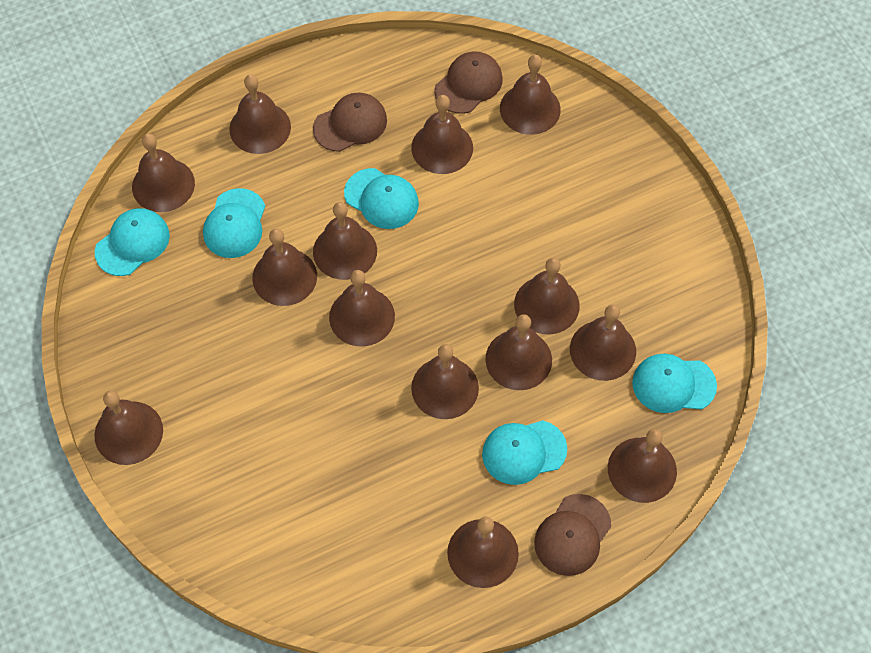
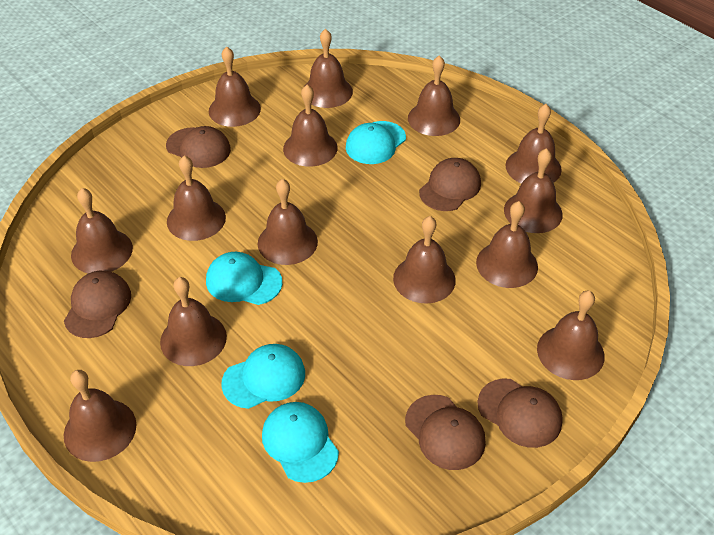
brown cap: [313,93,387,152] [434,51,503,114] [534,494,611,576] = 3 -> [64,271,131,338] [166,126,231,168] [405,395,486,470] [419,158,481,211] [478,378,563,448] = 5
turquoise cap: [95,208,170,276] [203,188,265,258] [344,168,419,229] [482,420,567,485] [632,354,717,413] = 5 -> [206,252,282,305] [221,344,305,409] [262,402,339,483] [346,121,406,164] = 4

